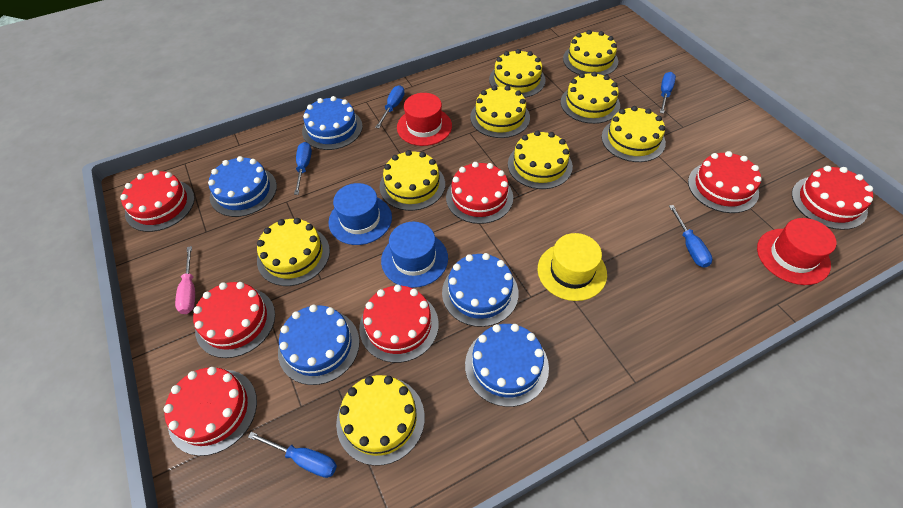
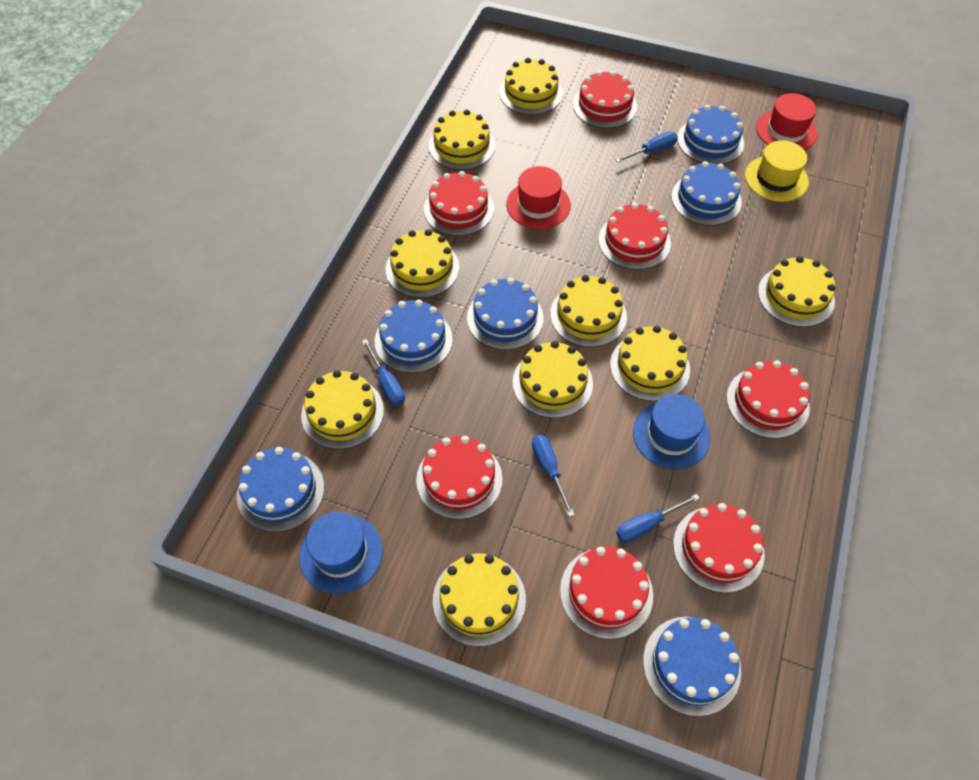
blue cake: [208,156,277,217] [278,305,360,385] [302,96,363,150] [442,253,519,327] [465,324,549,407] = 5 -> [237,447,324,532] [375,299,453,373] [467,278,544,350] [643,617,741,716] [671,161,742,226] [677,105,744,164] = 6
blue screwdriver: [248,432,337,478] [294,142,312,195] [375,85,405,128] [660,72,676,114] [669,205,713,268] = 5 -> [362,339,405,406] [532,435,574,517] [615,131,678,162] [616,494,700,543] = 4
pink screwdriver: [175,246,195,314] = 1 -> none = 0

